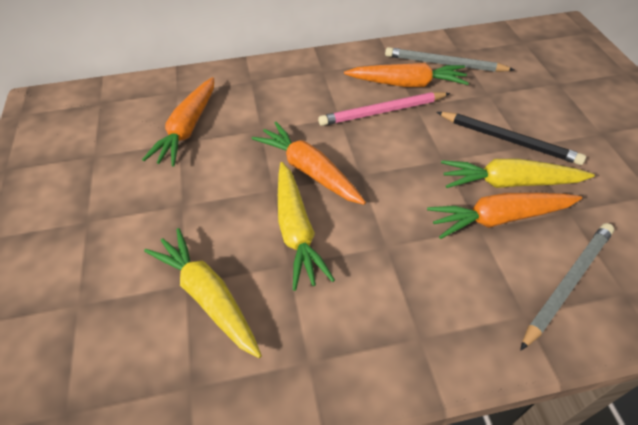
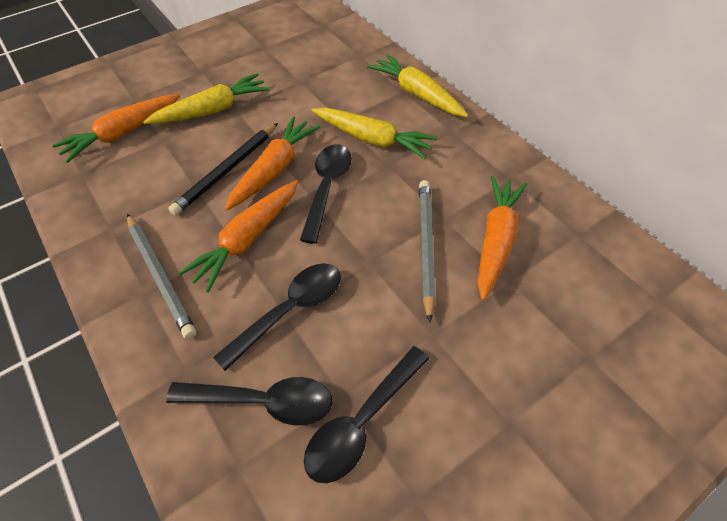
black spoon: none = 0 -> [166,377,333,425] [213,263,341,371] [300,144,352,244] [304,346,429,483] = 4
pink pencil: [318,92,450,126] = 1 -> none = 0

